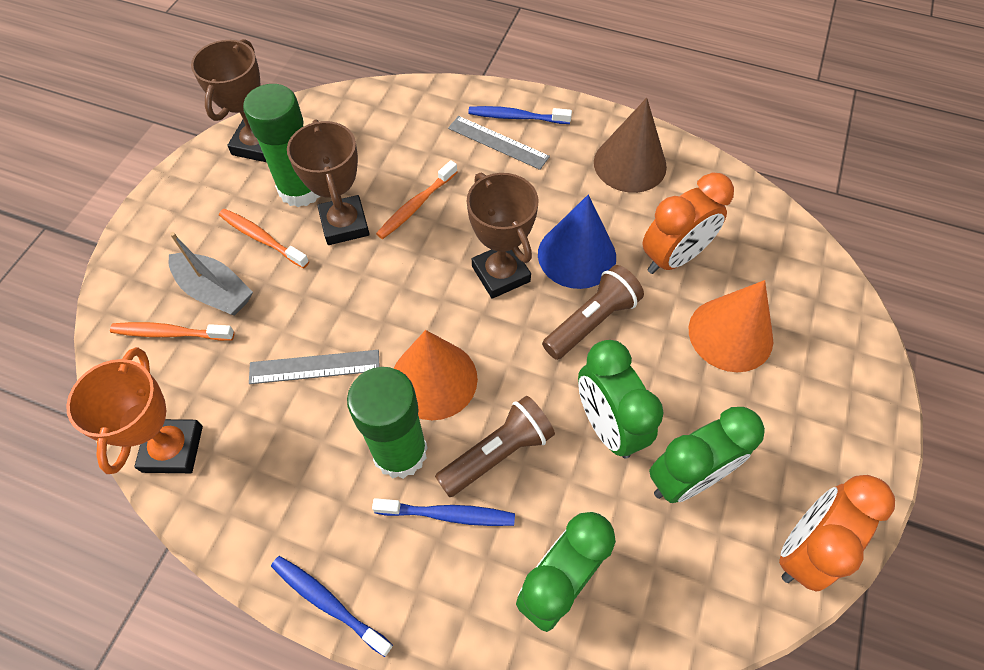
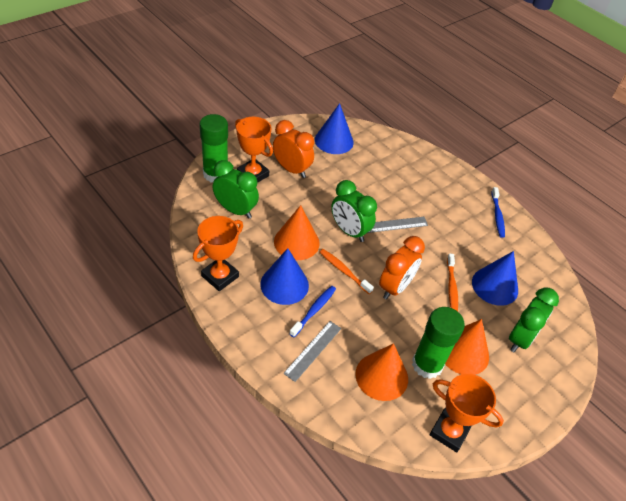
blue cone: [538,195,616,289] = 1 -> [260,248,309,305] [315,103,354,154] [472,251,518,306] = 3
blue toothbrush: [271,556,393,657] [372,498,515,526] [468,106,572,124] = 3 -> [289,286,336,337] [491,187,505,238] = 2
brown cone: [594,98,667,193] = 1 -> none = 0
brown flashlight: [435,396,555,497] [542,265,644,360] = 2 -> none = 0
brown trophy: [191,39,266,162] [287,120,370,245] [467,173,539,299] = 3 -> none = 0
grey boat: [169,232,253,316] = 1 -> none = 0
orange cone: [394,330,478,420] [689,280,773,372] = 2 -> [274,205,320,260] [355,343,408,401] [445,319,489,375] = 3
orange toothbrush: [110,322,235,341] [219,209,309,269] [376,160,457,239] = 3 -> [320,249,374,294] [447,254,458,311] = 2
orange trophy: [66,347,203,474] = 1 -> [193,216,243,291] [235,117,273,183] [429,374,504,452] = 3

